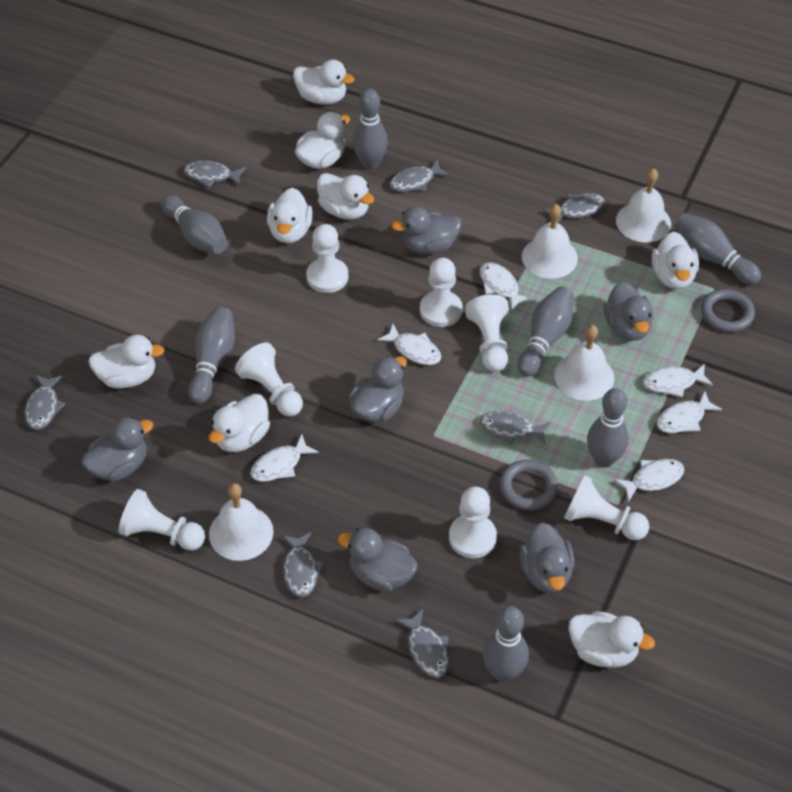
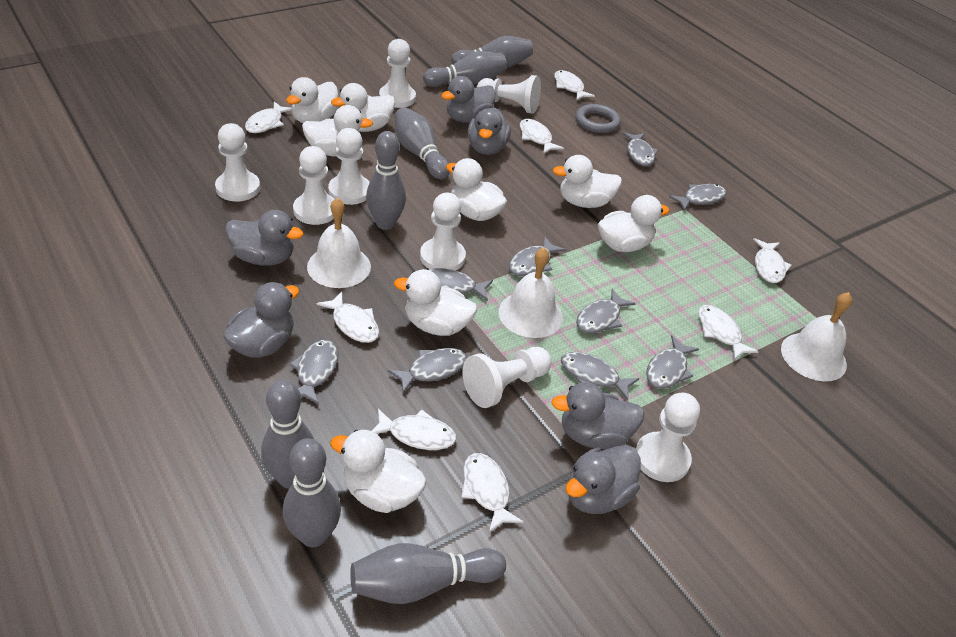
grey fish: [25,375,65,430] [184,161,246,187] [282,532,324,597] [389,159,450,192] [395,609,449,678] [480,411,551,446] [543,193,605,223] = 7 -> [289,340,338,404] [388,348,467,394] [428,268,493,301] [509,237,566,276] [561,352,639,401] [576,289,636,333] [622,132,658,166] [646,335,699,389] [669,184,726,211] = 9
grey ring: [500,460,558,510] [701,289,755,332] = 2 -> [575,104,621,133] = 1
white bell: [209,484,273,561] [522,204,578,279] [554,325,614,401] [616,168,671,243] = 4 -> [307,198,371,288] [499,247,563,338] [781,292,852,381] = 3
white fish: [251,434,319,482] [377,324,441,365] [480,262,533,311] [614,459,684,502] [643,364,713,397] [657,391,722,433] = 6 -> [245,102,292,133] [317,291,379,343] [372,409,456,450] [461,453,524,533] [520,119,564,154] [554,70,595,101] [698,305,759,360] [753,238,792,283] = 8
white pawn: [119,489,205,551] [235,342,303,417] [306,224,349,293] [420,258,463,327] [449,487,497,558] [465,294,509,372] [564,475,649,540] = 7 -> [215,123,260,201] [293,146,335,225] [328,128,370,205] [379,39,416,108] [420,193,466,271] [462,347,552,408] [476,75,541,114] [636,393,700,482] = 8

